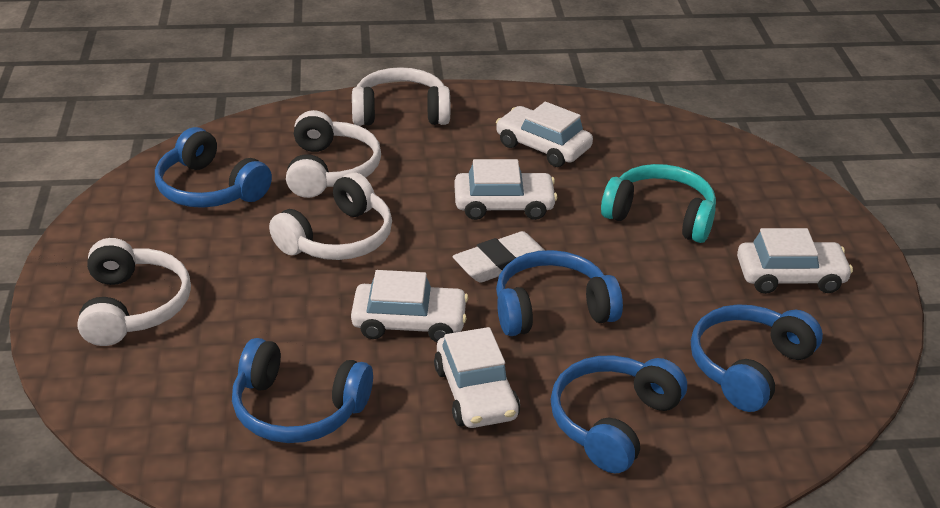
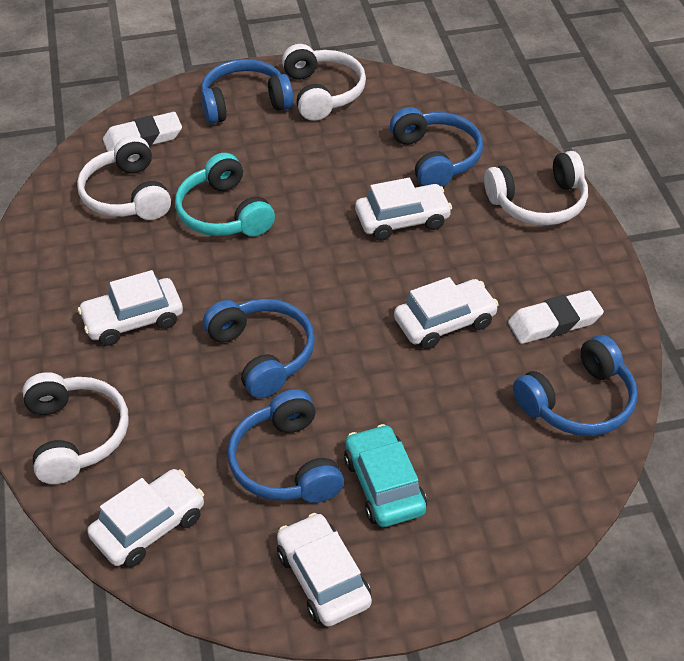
turquoise car: none = 0 -> [344,424,427,527] = 1
white eraser: [452,231,545,283] = 1 -> [103,112,182,152] [508,291,604,344] = 2

